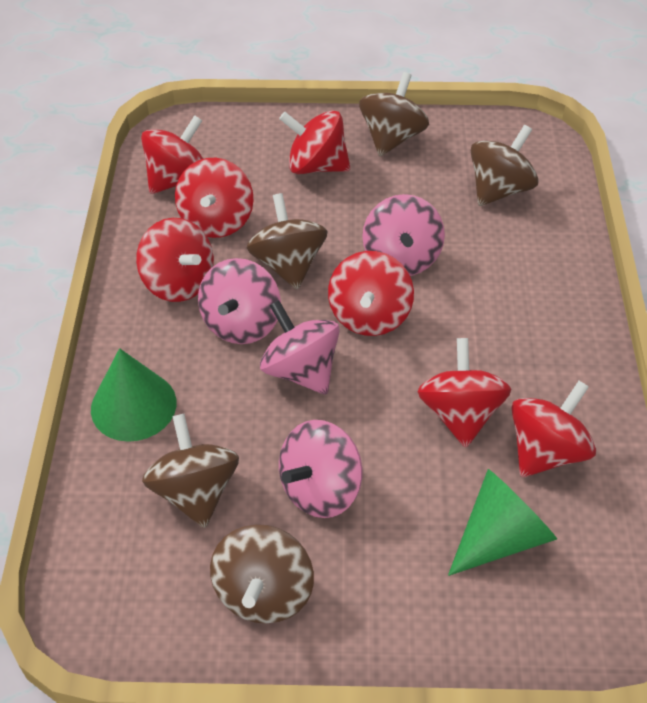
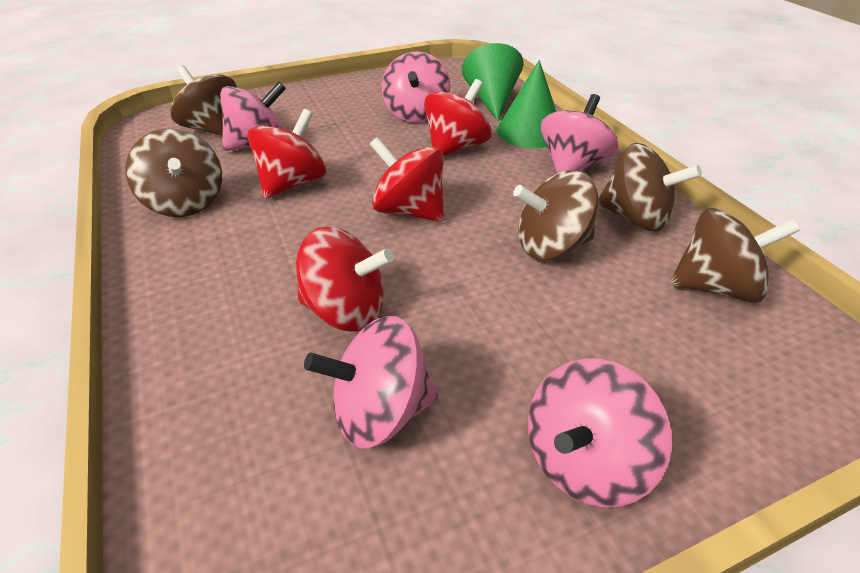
pink spinning top: [198,258,281,344] [260,300,340,395] [279,420,362,518] [362,194,445,276] = 4 -> [220,81,286,151] [304,316,438,448] [382,51,450,123] [528,358,672,508] [541,94,618,173] = 5
red spinning top: [136,218,214,302] [141,115,203,194] [175,158,254,238] [279,110,351,174] [328,251,414,336] [417,338,511,448] [512,381,596,477] = 7 -> [247,109,326,199] [296,227,394,332] [370,137,444,222] [424,79,492,156] = 4

